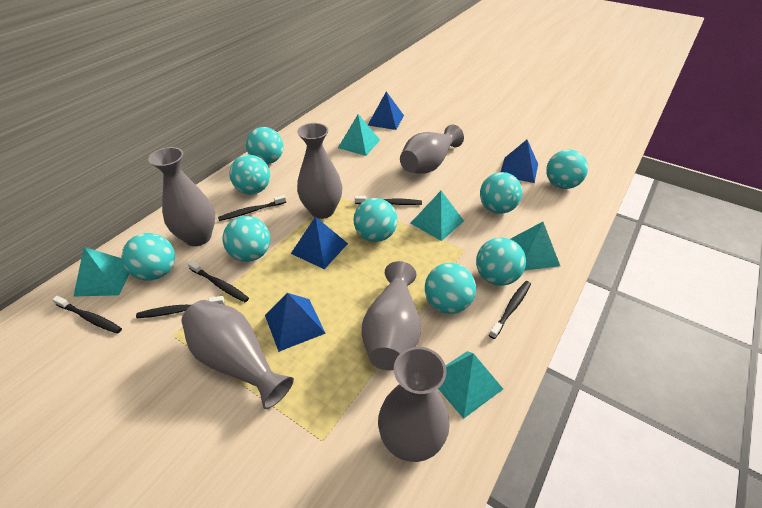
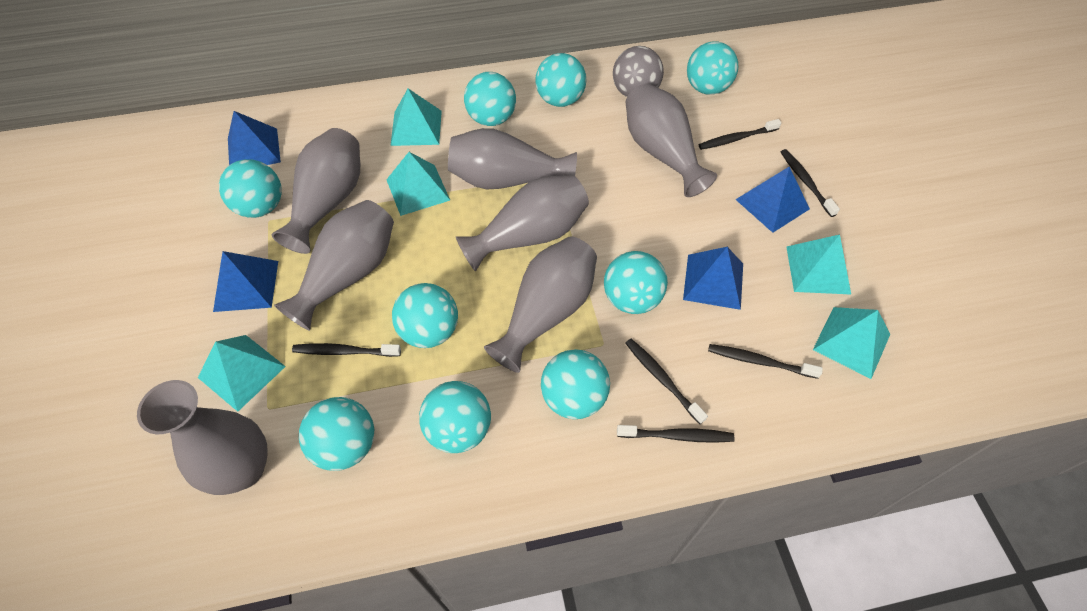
grey ball: none = 0 -> [613,46,664,97] = 1
grey vase: [148,147,215,246] [182,300,294,409] [297,123,342,219] [362,261,421,370] [378,347,450,462] [400,125,464,174] = 6 -> [137,380,268,495] [272,128,360,254] [274,200,394,331] [448,128,577,190] [456,175,589,271] [484,237,597,373] [626,83,717,197] = 7

